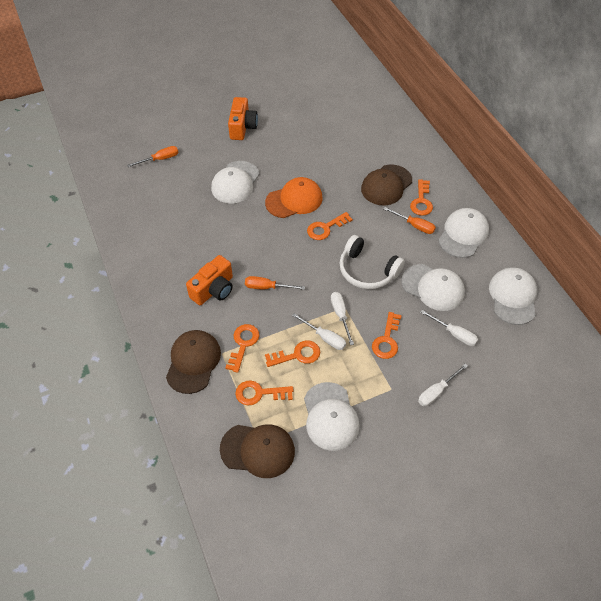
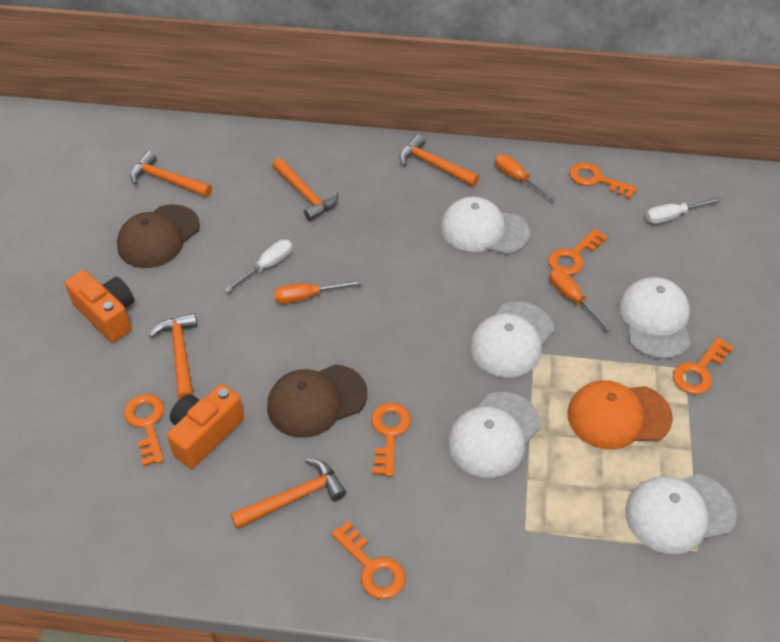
brown cap: [166,330,221,394] [220,424,295,478] [361,165,412,205] = 3 -> [117,204,200,268] [267,364,367,438] = 2
orange hammer: none = 0 -> [130,151,212,197] [149,313,198,399] [230,458,346,529] [272,158,338,221] [400,135,479,187] = 5
white headphones: [340,235,405,289] = 1 -> none = 0
white screwdriver: [292,313,346,350] [331,292,354,345] [418,363,468,406] [420,310,478,346] = 4 -> [224,240,293,293] [646,197,722,224] = 2

